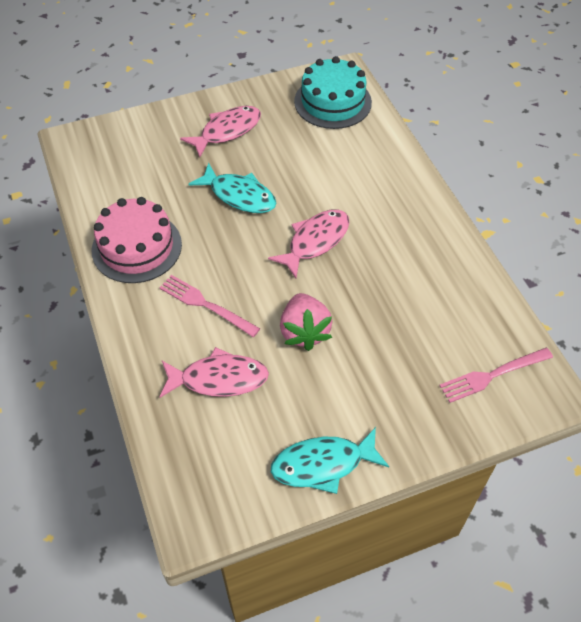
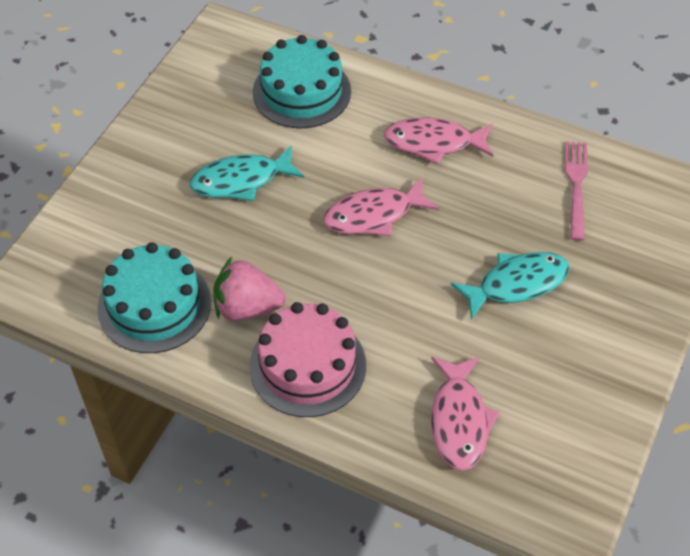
pink fork: [159,275,260,337] [439,348,553,403] = 2 -> [565,141,588,241] = 1
turquoise cake: [294,56,372,129] = 1 -> [97,242,211,353] [253,35,351,129] = 2

